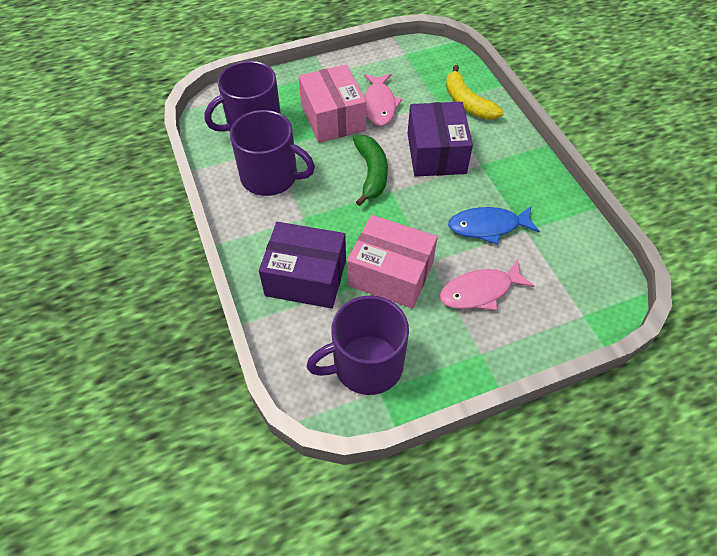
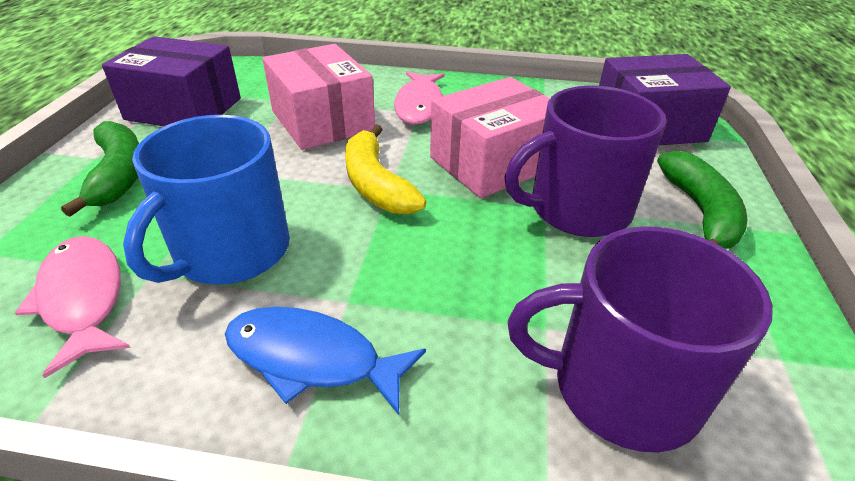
blue mug: none = 0 -> [123,115,290,285] = 1
green banana: [353,135,388,206] = 1 -> [61,121,139,217] [657,151,748,249] = 2
purple mug: [204,61,281,132] [230,110,315,196] [306,296,409,395] = 3 -> [504,86,667,237] [508,226,773,452] = 2

